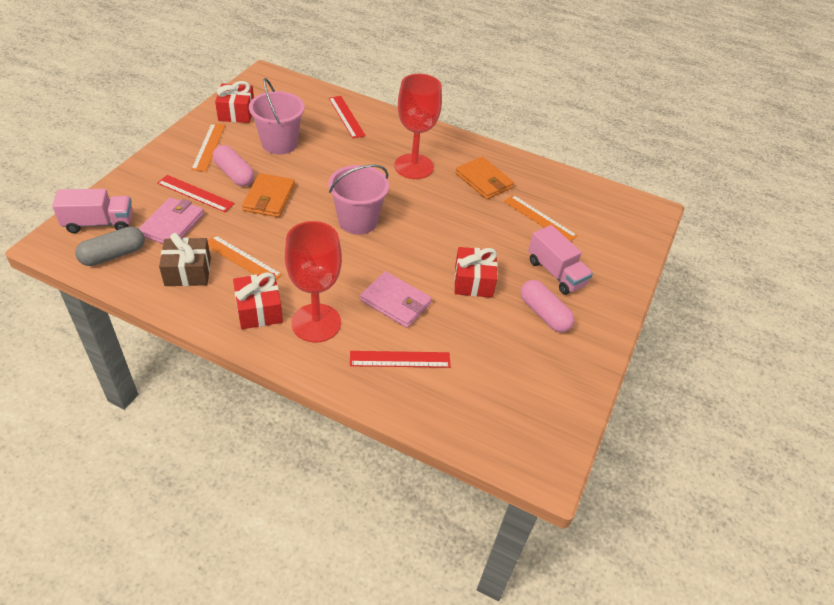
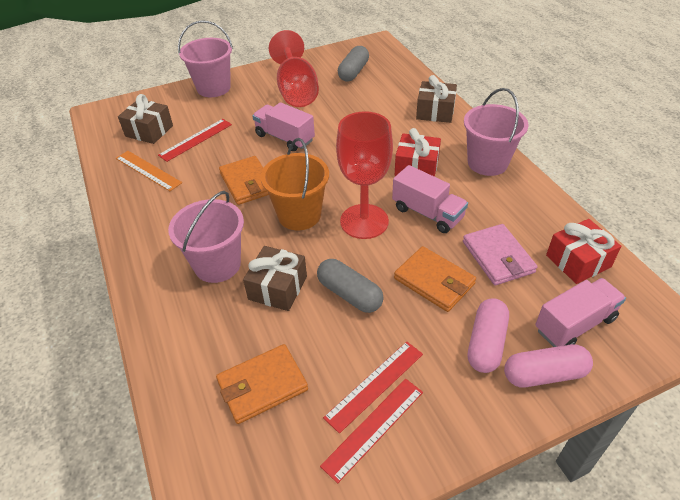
brown gift: [159,233,211,286] = 1 -> [118,94,173,144] [243,246,307,311] [416,75,457,123] = 3
grey capsule: [75,226,145,266] = 1 -> [317,259,384,313] [338,46,369,81] = 2
orange bucket: none = 0 -> [261,138,329,230] = 1
orange ruler: [191,123,225,172] [207,235,282,280] [504,195,578,242] = 3 -> [116,151,182,191] = 1
orange wallet: [242,173,295,217] [455,157,514,199] = 2 -> [216,344,308,424] [219,156,269,205] [394,246,476,312] = 3
pink bucket: [249,78,305,154] [328,164,389,235] = 2 -> [168,191,244,283] [178,20,233,97] [464,88,528,176] = 3
pink truck: [52,189,133,233] [528,225,593,295] = 2 -> [252,102,315,151] [392,165,468,233] [535,278,626,347] = 3
pink wallet: [138,197,204,244] [360,271,432,328] = 2 -> [463,224,537,285] = 1
red gift: [215,81,254,123] [233,272,283,329] [454,247,497,298] = 3 -> [395,128,441,177] [546,219,621,284] = 2

